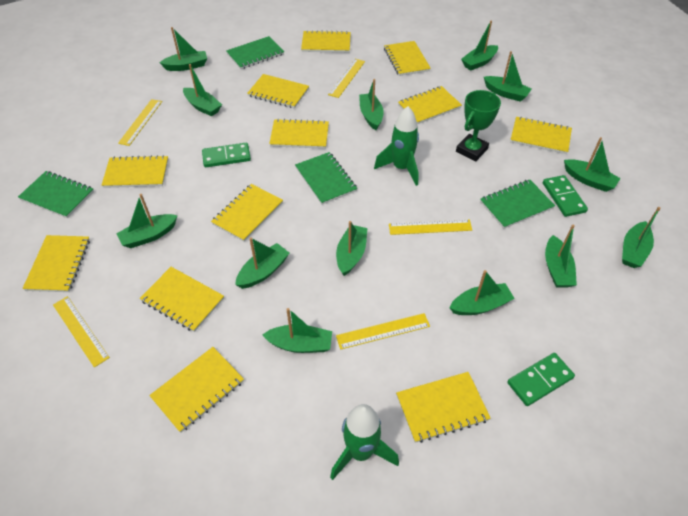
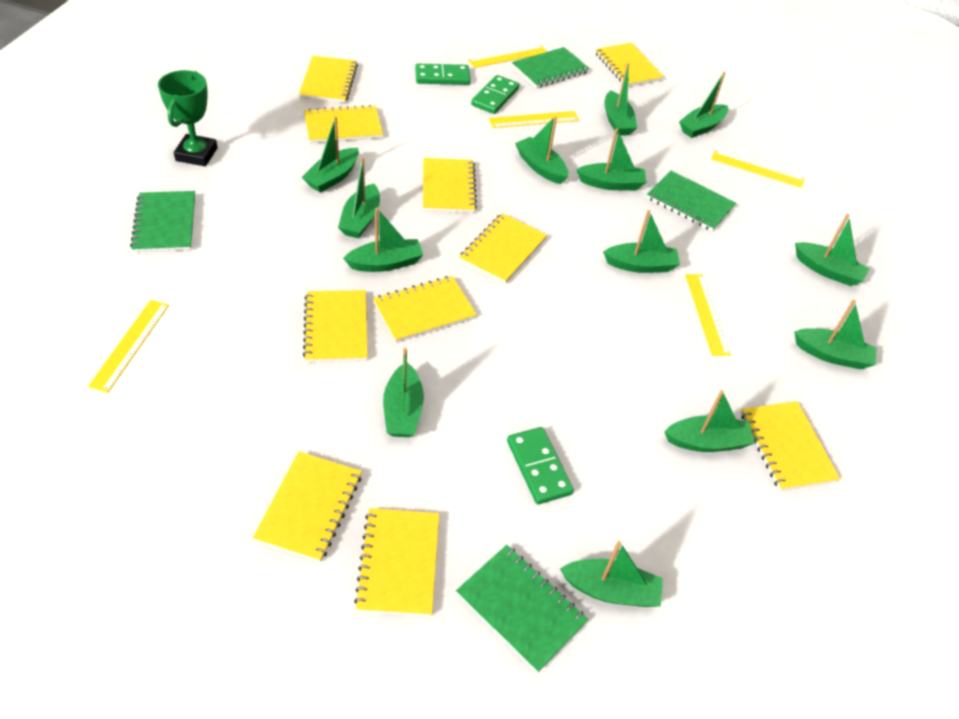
green rocket: [330,404,399,480] [374,106,419,186] = 2 -> none = 0
yellow notebook: [22,235,90,292] [102,155,168,188] [140,267,224,332] [149,347,244,433] [211,184,283,242] [247,74,309,109] [269,119,329,149] [301,30,351,53] [384,41,431,76] [396,372,491,443] [398,86,462,124] [510,117,572,154] = 12 -> [253,451,362,562] [299,56,358,103] [303,290,368,362] [304,105,383,143] [354,508,439,616] [373,276,477,342] [423,158,477,213] [459,213,547,284] [595,43,664,87] [741,401,840,491] = 10

